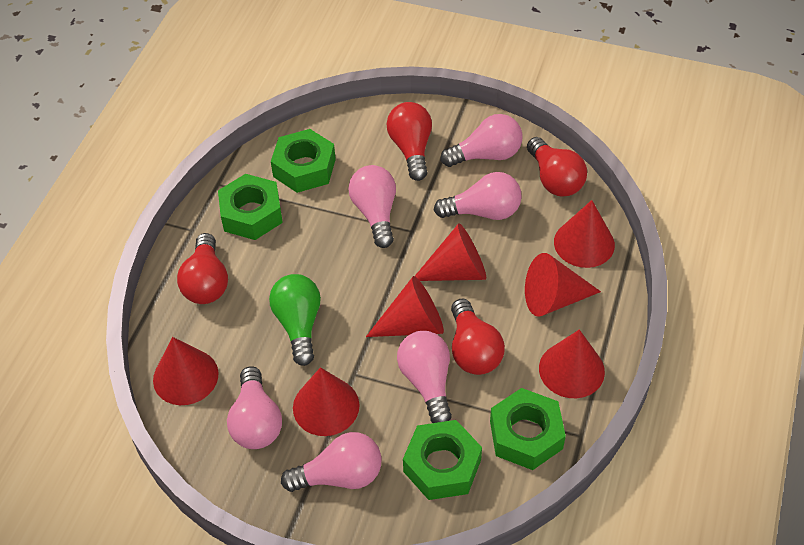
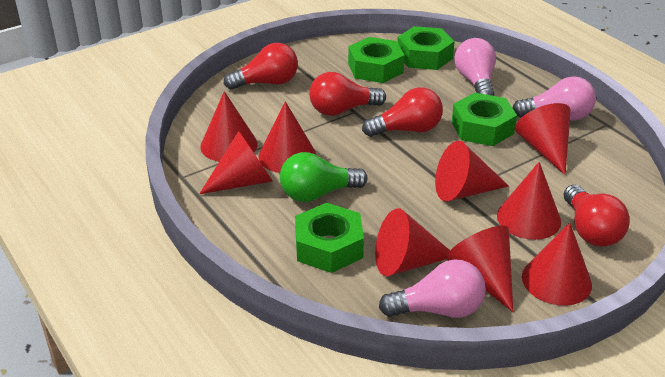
pink light bulb: [227,366,282,449] [281,432,382,492] [348,165,396,248] [397,331,452,423] [434,172,522,220] [441,114,523,167] = 6 -> [379,259,486,318] [454,38,496,96] [513,76,596,121] = 3
red cone: [153,337,218,405] [293,367,359,436] [366,276,444,337] [415,223,486,281] [525,253,601,317] [539,329,605,398] [554,200,615,268] = 7 -> [199,131,273,194] [200,91,258,162] [258,101,316,173] [375,208,450,276] [435,141,509,201] [446,225,513,312] [497,162,561,240] [515,103,571,175] [522,222,592,306] = 9

